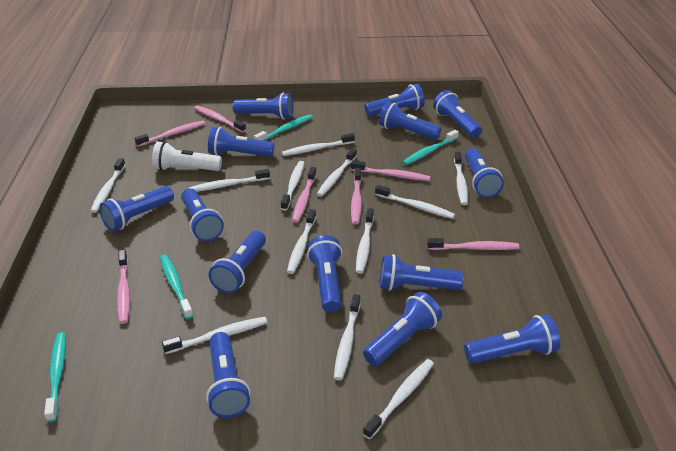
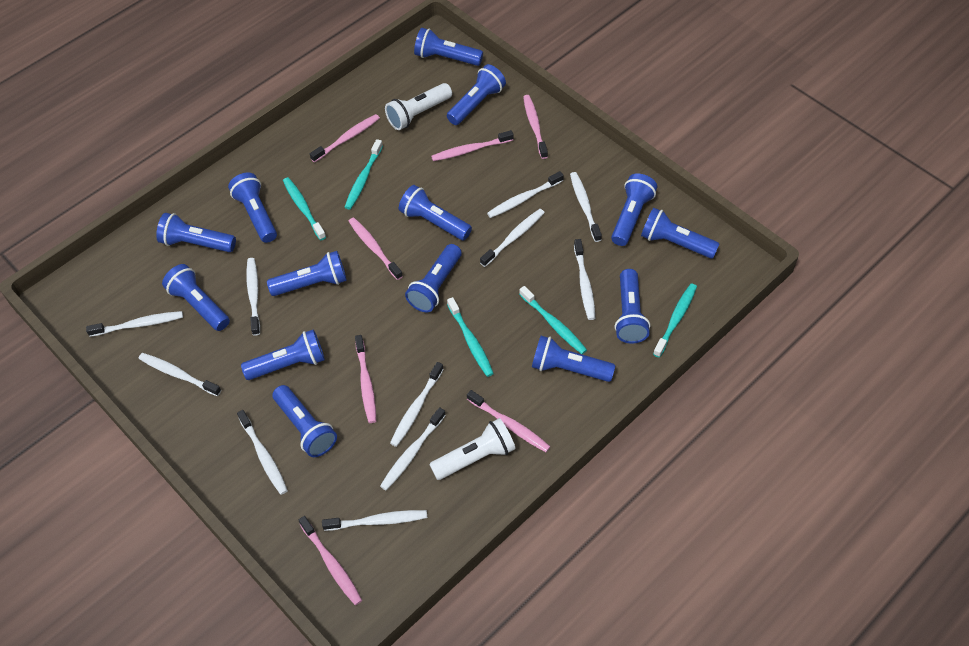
turquoise toothbrush: [44,332,66,422] [160,254,193,319] [254,114,313,141] [403,130,459,165] = 4 -> [283,177,326,240] [345,139,383,210] [447,297,494,377] [519,286,587,354] [653,283,697,358] = 5
white flashlight: [152,141,222,171] = 1 -> [385,83,452,130] [429,418,516,480] = 2
white toothbrush: [90,158,125,213] [162,317,268,354] [189,169,270,192] [281,161,304,211] [282,133,355,156] [287,209,316,274] [317,148,357,197] [334,294,361,381] [356,208,374,274] [363,359,434,439] [375,185,455,219] [454,152,468,205] = 12 -> [86,311,183,337] [139,353,221,396] [237,410,288,495] [246,258,260,336] [322,510,427,531] [380,407,446,490] [390,362,444,447] [480,209,545,267] [487,171,564,218] [570,172,602,242] [574,239,595,320] = 11

